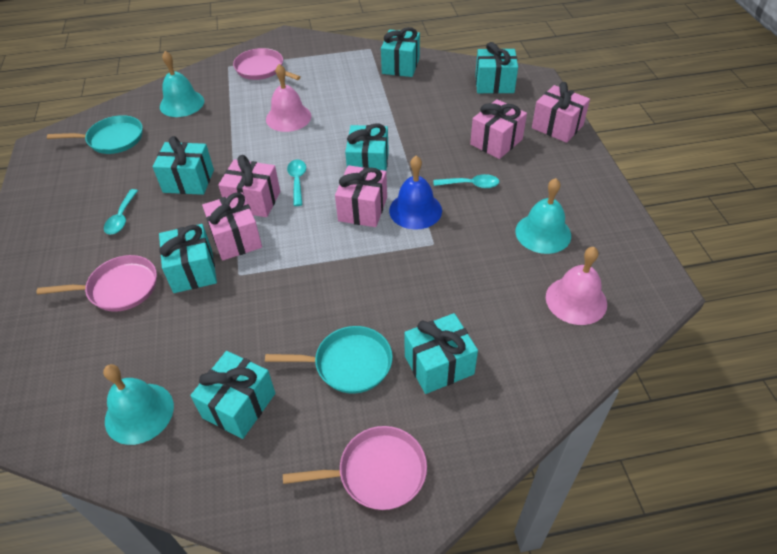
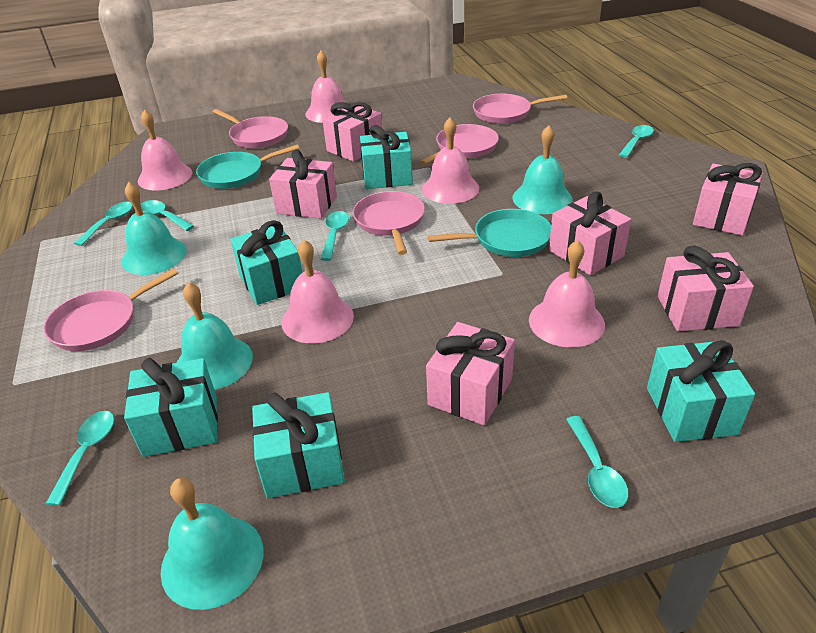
blue bell: [389,156,442,230] = 1 -> none = 0
pink bell: [266,64,311,132] [546,247,607,325] = 2 -> [138,109,192,191] [281,240,354,343] [305,51,345,123] [422,118,479,204] [529,240,605,348] = 5
pink gift: [202,192,262,261] [218,155,280,217] [335,165,387,227] [470,99,527,159] [532,82,590,143] = 5 -> [269,149,337,219] [322,102,382,162] [426,322,515,426] [549,191,631,275] [658,246,754,331] [693,163,763,236] = 6
pink pan: [37,255,157,312] [233,48,301,80] [283,426,427,510] = 3 -> [44,269,178,351] [213,109,288,148] [353,191,425,255] [421,124,499,165] [473,94,567,124] = 5
turquoise bell: [103,364,174,445] [160,51,204,117] [515,178,571,254] = 3 -> [122,182,187,275] [160,478,264,610] [177,282,253,390] [512,125,572,214] = 4
turquoise gift: [153,136,214,195] [159,224,217,293] [190,351,275,439] [345,123,389,171] [381,27,420,77] [404,313,478,394] [475,42,518,94] = 7 -> [124,358,218,457] [230,220,303,305] [252,392,345,498] [360,125,413,189] [647,340,755,442] = 5
turquoise spoon: [104,189,138,234] [287,160,306,206] [434,174,499,188] = 3 -> [46,411,114,506] [74,202,133,246] [140,200,194,231] [321,211,349,261] [566,416,629,508] [619,125,654,158] = 6

